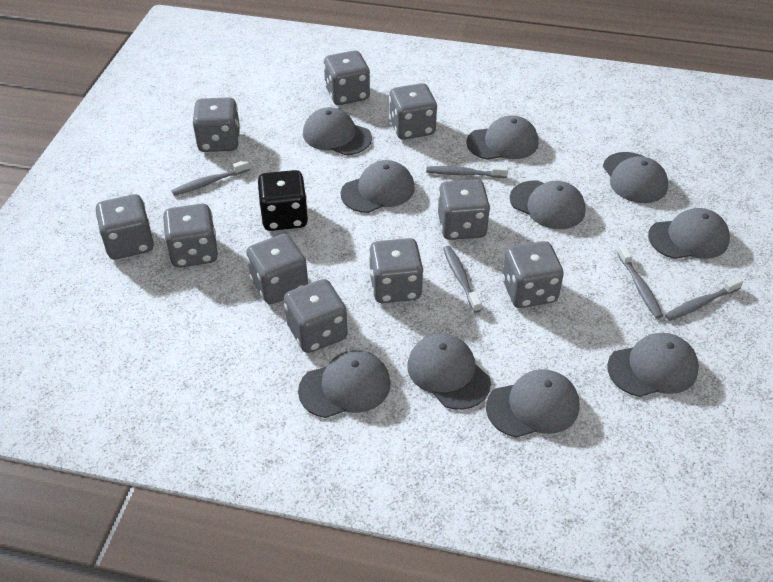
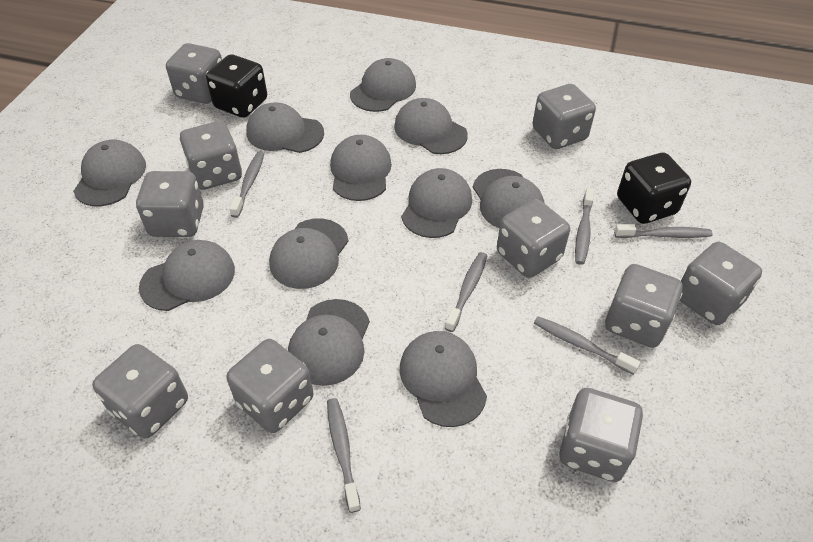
black dice: [257,170,308,231] = 1 -> [206,54,267,118] [617,153,691,224] = 2
grey cap: [298,350,391,418] [303,107,372,155] [341,160,415,213] [408,334,491,410] [466,115,539,160] [486,369,579,438] [510,181,586,229] [603,152,668,203] [607,333,699,397] [648,208,730,259] = 10 -> [73,140,146,206] [139,240,235,311] [246,102,324,153] [269,219,349,289] [288,299,370,386] [330,135,392,201] [350,58,416,112] [394,98,468,154] [399,331,487,427] [401,168,472,238] [473,169,544,228] = 11
grey toothbrush: [172,159,250,196] [426,166,508,178] [443,246,482,313] [617,246,663,319] [665,277,743,321] = 5 -> [229,151,264,218] [327,398,361,513] [445,252,487,332] [534,316,641,375] [575,188,594,265] [614,224,713,238] = 6

